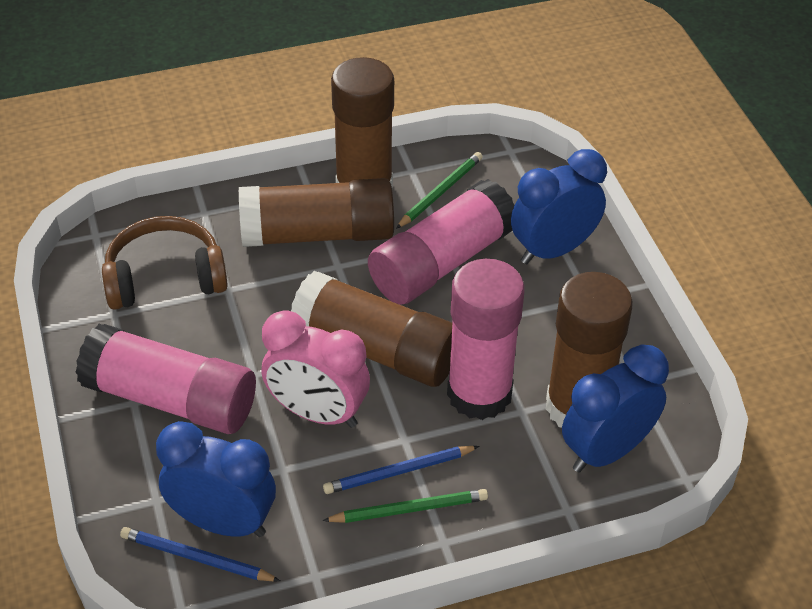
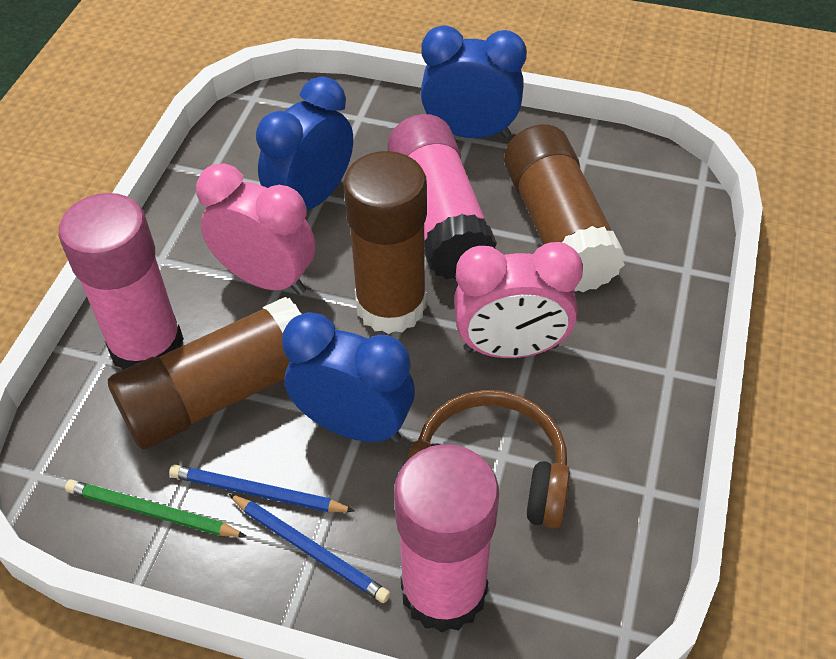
brown glue stick: [239,178,394,247] [291,271,452,387] [331,57,394,187] [546,272,633,428] = 4 -> [108,297,301,449] [343,151,427,334] [504,124,626,292] = 3
green pencil: [322,489,488,523] [396,152,483,229] = 2 -> [65,480,246,537] = 1
pink clock: [261,310,370,428] = 1 -> [196,164,316,295] [454,242,583,358] = 2

